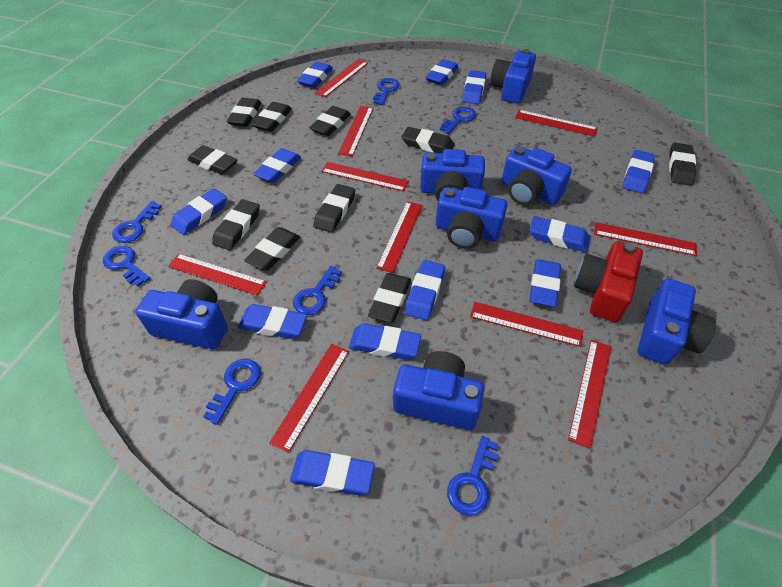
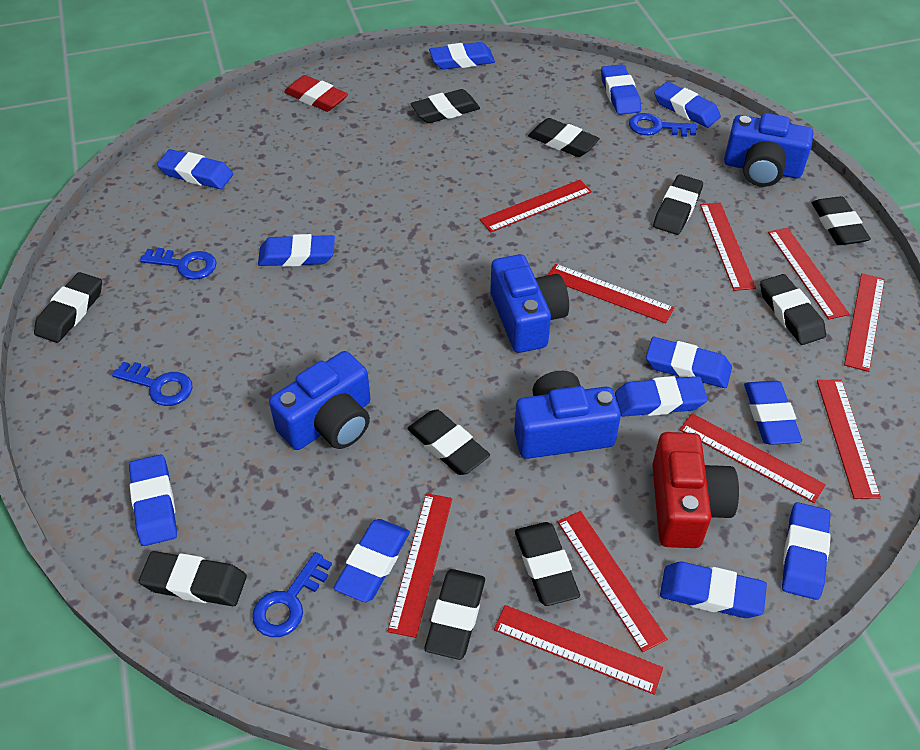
blue camera: [135,279,227,349] [393,351,484,430] [420,149,485,201] [436,187,507,249] [490,49,536,104] [502,146,572,206] [638,278,716,365] = 7 -> [269,351,371,450] [490,254,569,353] [514,371,621,459] [724,113,813,187] = 4
blue key: [103,246,150,286] [112,201,162,243] [203,359,261,425] [293,266,342,315] [373,78,400,105] [440,106,476,134] [447,436,499,515] = 7 -> [112,362,192,406] [140,248,217,280] [252,552,332,637] [629,113,698,137] = 4
red eraser: none = 0 -> [284,75,348,112] = 1

